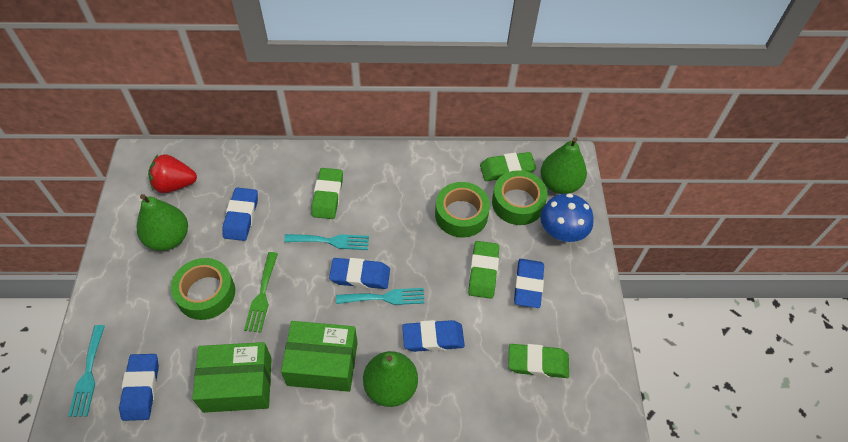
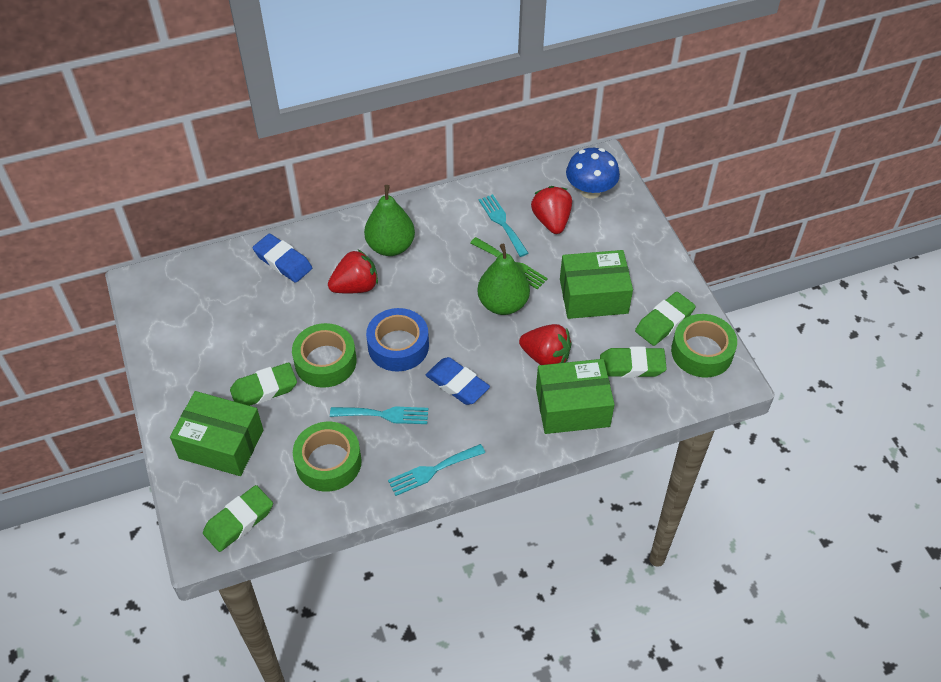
blue eraser: [119,354,159,421] [223,188,258,241] [329,258,390,289] [402,320,465,352] [514,259,544,308] = 5 -> [253,234,312,283] [426,357,490,405] = 2
blue tape: none = 0 -> [366,308,429,371] = 1
green box: [192,342,272,413] [281,321,358,392] = 2 -> [170,391,263,476] [536,359,615,434] [560,250,633,319] = 3
green pear: [137,194,188,251] [363,351,418,407] [541,137,587,194] = 3 -> [364,185,415,256] [477,244,530,315] = 2
red strawberry: [148,154,197,193] = 1 -> [328,250,378,294] [519,324,572,365] [531,186,572,234] = 3

